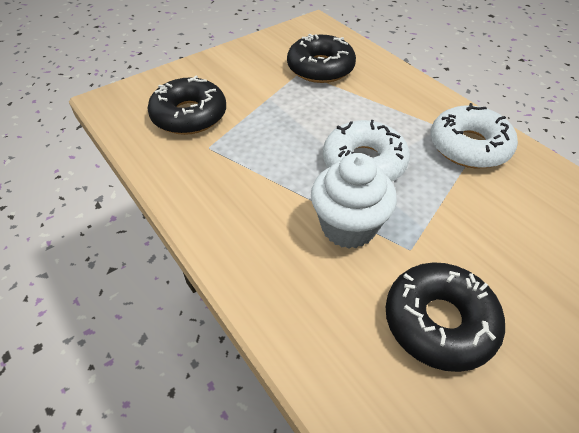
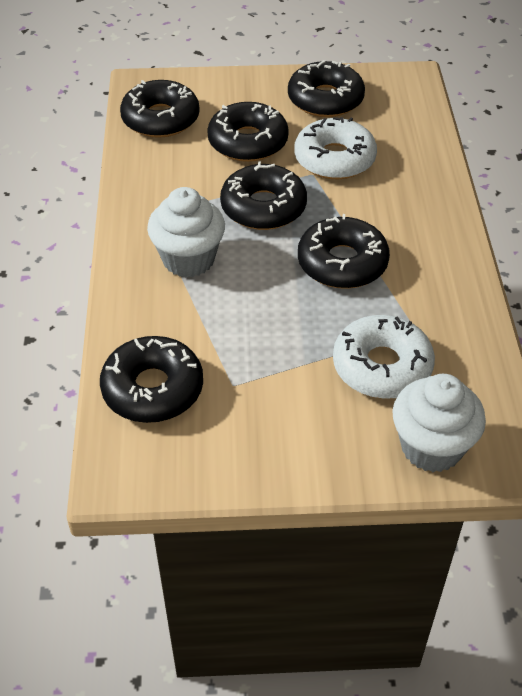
black donut: [147,75,226,135] [287,34,356,83] [386,262,505,372] = 3 -> [100,336,203,423] [120,80,200,138] [207,102,289,162] [220,161,307,230] [288,60,365,117] [298,214,390,289] = 6
white cupcake: [311,153,397,249] = 1 -> [147,187,225,277] [392,374,486,472] = 2

